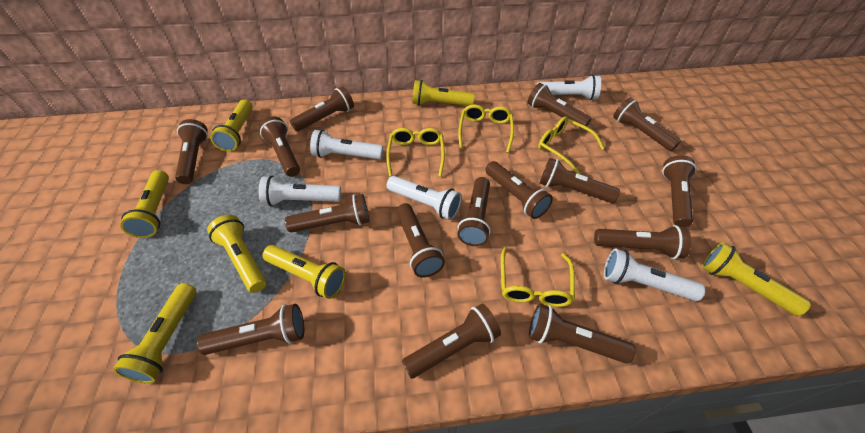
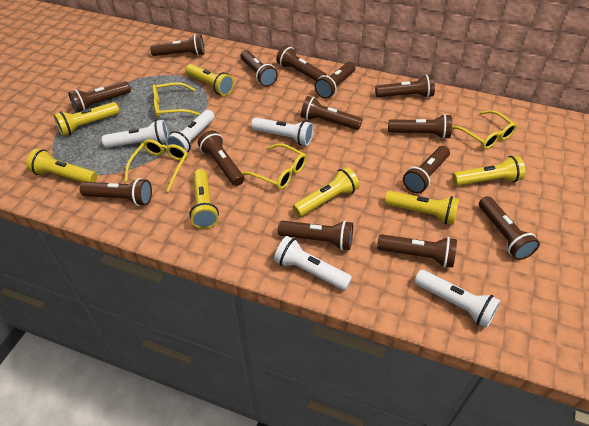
brown flashlight: [175,119,208,184] [197,304,304,355] [259,116,300,177] [285,194,369,233] [290,86,354,132] [396,203,445,278] [402,304,501,379] [458,177,491,246] [485,161,553,219] [528,83,592,129] [529,303,635,364] [540,158,620,203] [594,225,691,259] [613,98,681,151] [662,155,697,227] = 15 -> [69,81,131,113] [80,178,152,206] [150,34,205,56] [198,130,244,186] [240,50,278,87] [276,45,327,81] [278,221,353,250] [301,96,362,130] [315,62,356,99] [375,75,435,98] [377,234,457,268] [388,114,452,139] [403,146,450,193] [479,196,540,260] = 14

